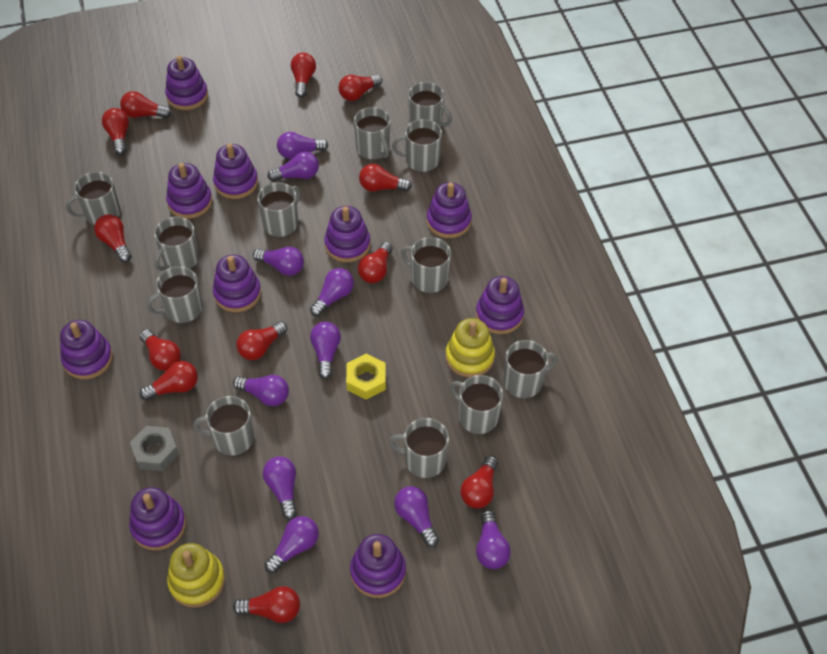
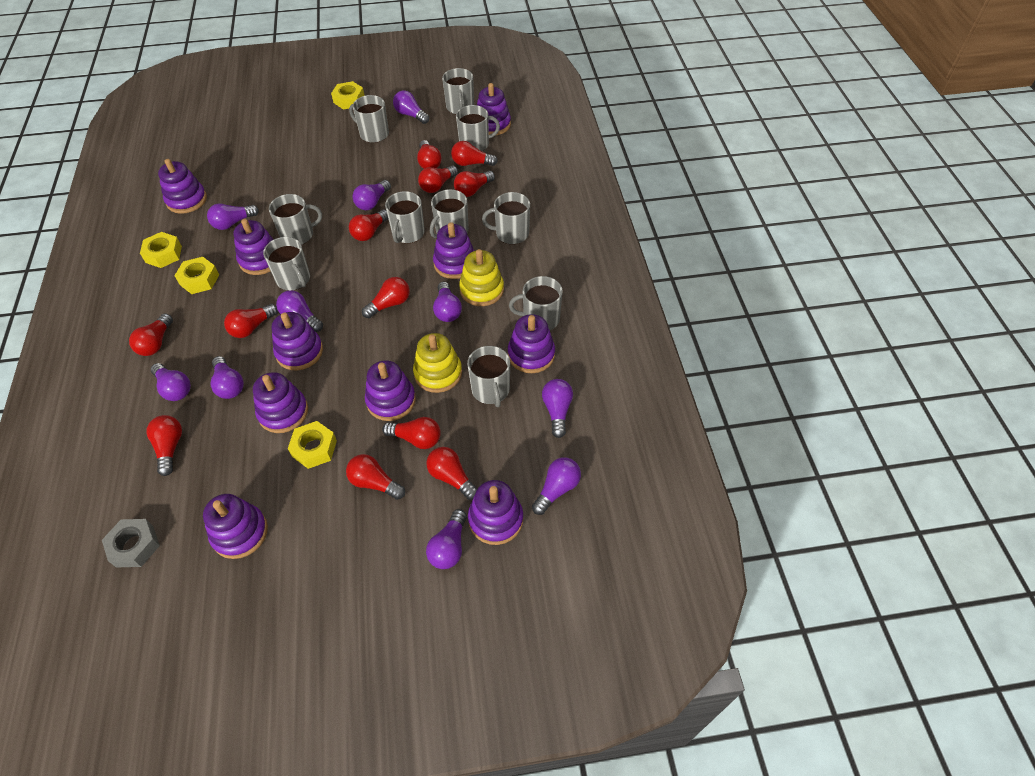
grey mug: [66,172,121,225] [147,266,203,323] [154,217,199,271] [193,396,254,456] [257,182,301,237] [354,107,391,160] [389,418,449,478] [392,119,442,172] [401,237,451,293] [408,82,452,127] [450,375,503,434] [503,340,558,398] = 12 -> [263,237,310,290] [269,194,322,245] [349,95,389,143] [385,191,425,243] [430,189,469,238] [442,68,474,114] [456,105,500,151] [467,346,510,407] [482,192,530,244] [509,276,563,330] = 10
yellow nut: [346,354,386,400] = 1 -> [140,232,182,268] [175,257,219,294] [288,421,337,469] [331,81,365,109] = 4

